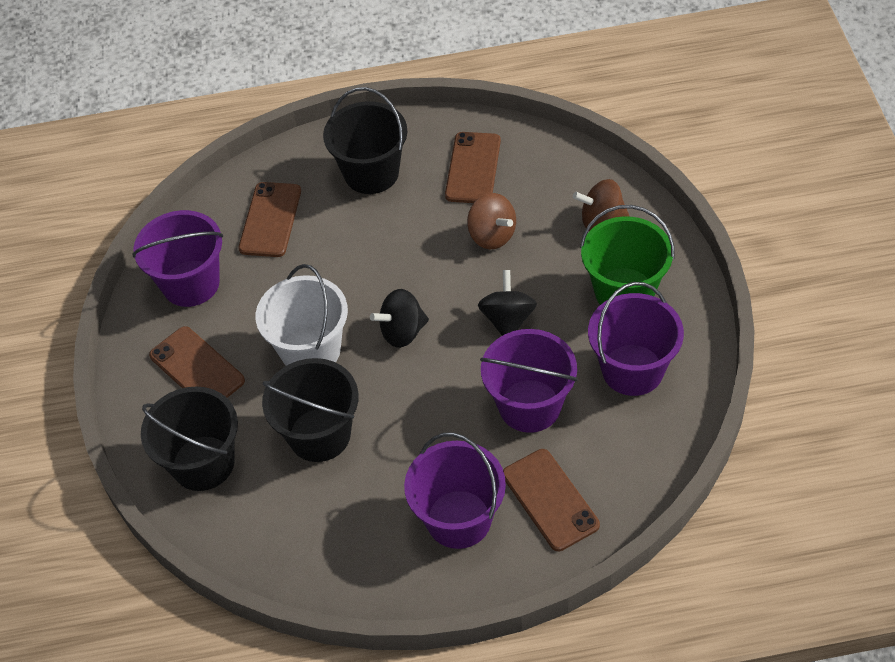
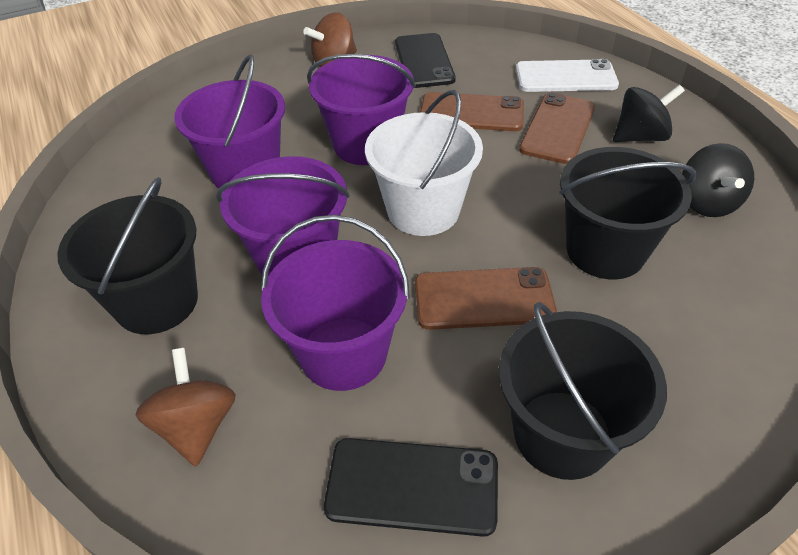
black phone: none = 0 -> [324,438,498,537] [395,33,456,88] = 2
brown phone: [149,326,245,398] [238,182,301,257] [445,132,501,203] [503,449,600,551] = 4 -> [415,267,557,330] [420,92,524,131] [519,93,595,164] = 3
green bucket: [580,205,675,305] = 1 -> none = 0
white phone: none = 0 -> [516,59,619,92] = 1

